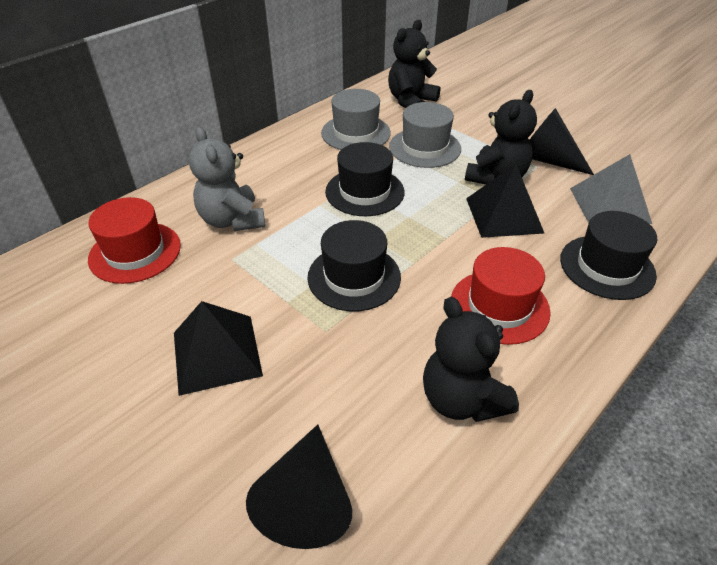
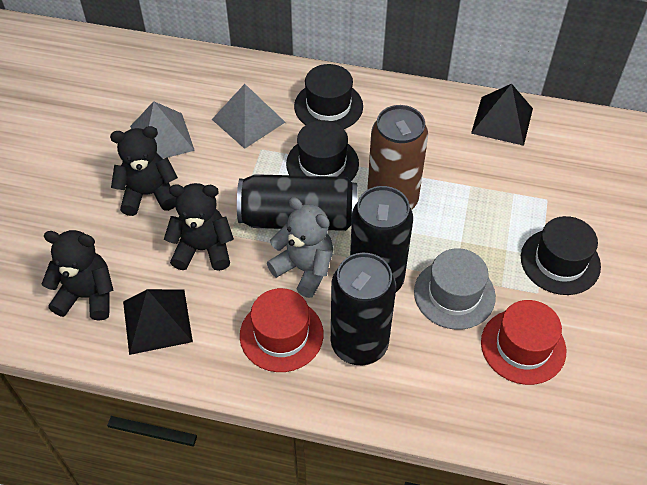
black can: none = 0 -> [237,174,358,231] [331,253,396,365] [350,186,413,292] = 3
black cone: [246,425,352,549] [529,108,594,175] = 2 -> none = 0
brown can: none = 0 -> [367,105,428,210] = 1
grey hat: [321,89,391,150] [389,102,461,168] = 2 -> [414,248,496,330] = 1
grey pyramid: [570,154,652,224] = 1 -> [130,101,195,159] [212,84,285,149] = 2

